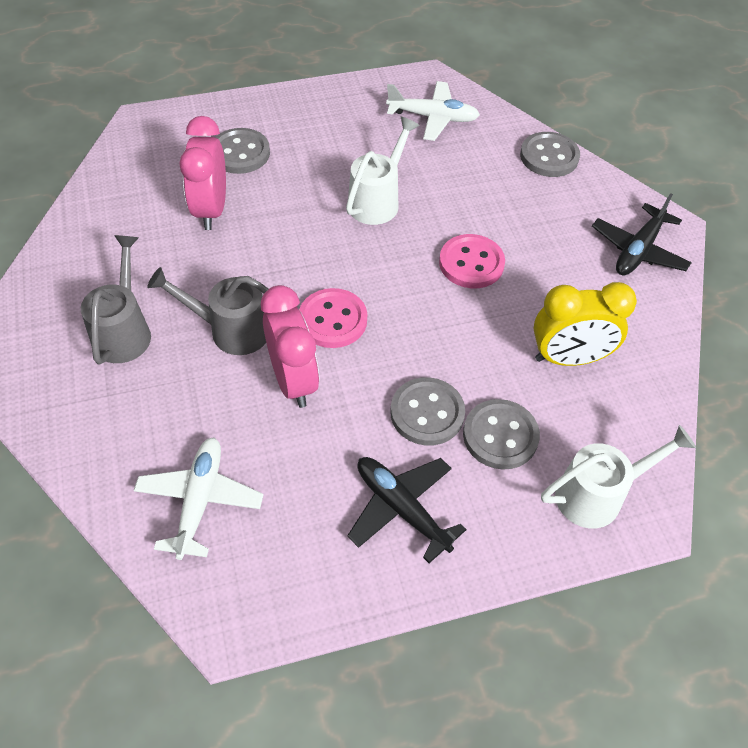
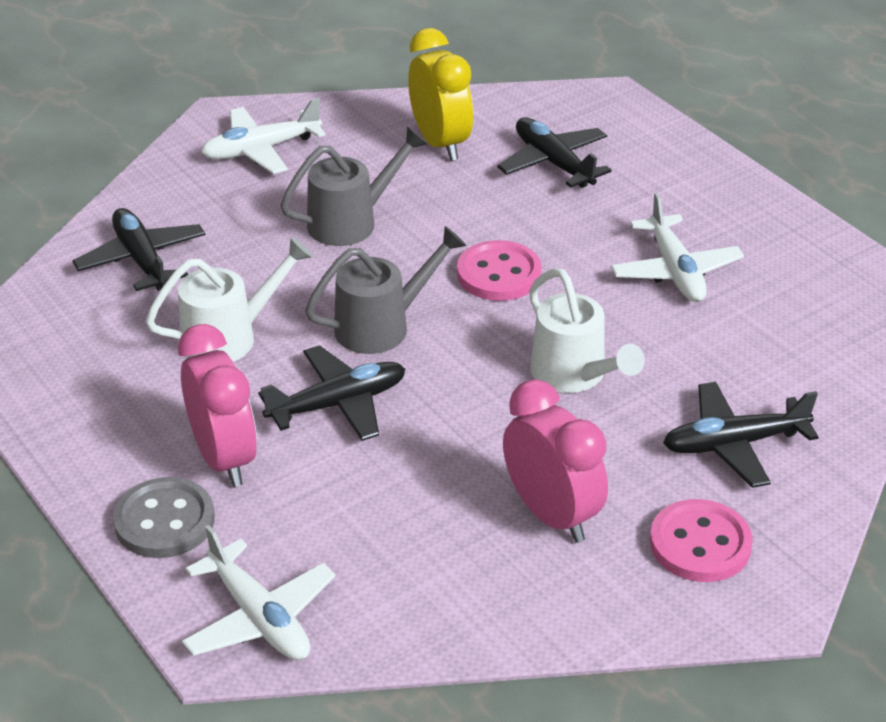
black plane: [347,457,467,563] [592,193,692,275] = 2 -> [72,208,205,291] [258,345,405,441] [497,117,612,188] [663,382,819,488] = 4
grey button: [215,128,270,174] [390,377,465,446] [463,399,540,470] [520,132,580,177] = 4 -> [113,477,215,558] = 1
white plane: [133,438,264,560] [386,81,480,141] = 2 -> [182,525,335,660] [201,98,326,174] [611,192,744,302] = 3

